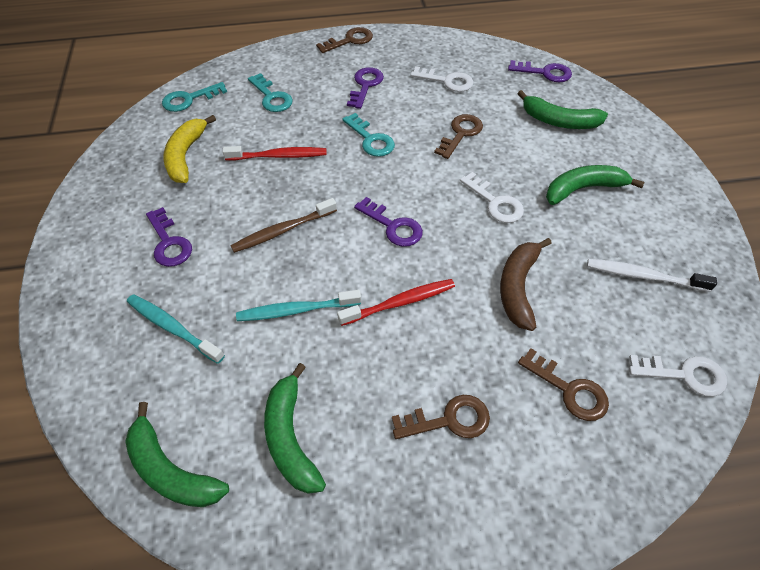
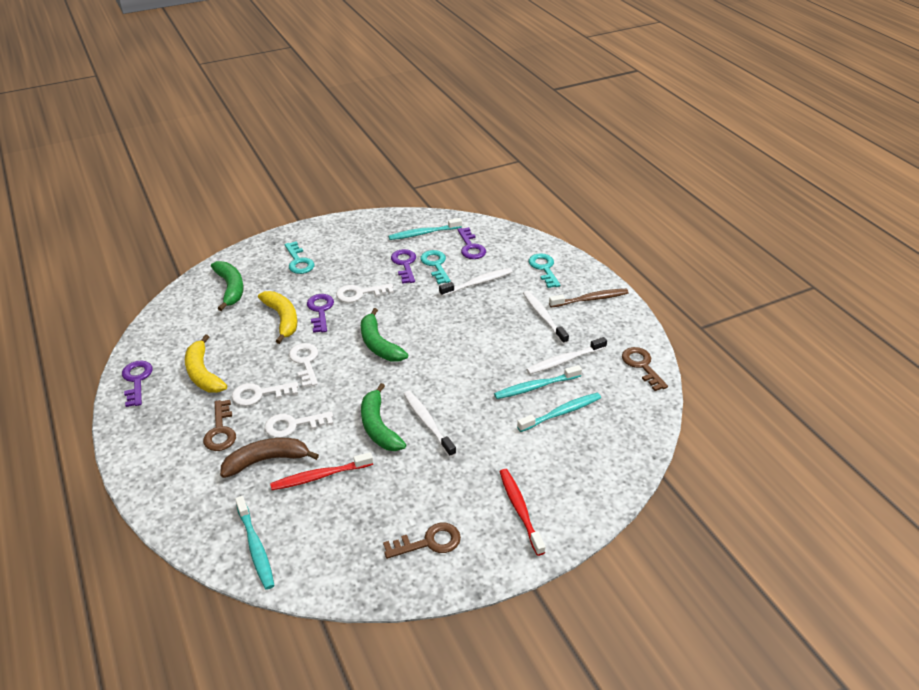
brown key: [316,27,373,53] [392,395,490,439] [434,114,483,159] [518,348,609,421] = 4 -> [203,400,236,451] [383,523,461,559] [622,347,668,391] = 3
green banana: [125,402,229,507] [264,363,326,494] [517,90,608,129] [546,165,645,205] = 4 -> [211,261,244,311] [361,308,408,361] [361,383,406,451] = 3
turquoise toothbrush: [127,294,225,364] [236,290,361,321] = 2 -> [235,496,275,590] [388,218,462,240] [494,365,582,399] [517,393,601,432] = 4
white key: [410,66,473,92] [460,172,524,223] [629,355,727,397] = 3 -> [232,382,298,406] [265,411,333,438] [289,343,318,387] [336,283,394,303] = 4
white toothbrush: [587,259,717,292] = 1 -> [404,391,456,457] [439,268,512,296] [523,291,569,344] [526,337,607,374] = 4
yellow banana: [163,115,216,183] = 1 -> [185,334,227,393] [258,291,297,344] = 2

